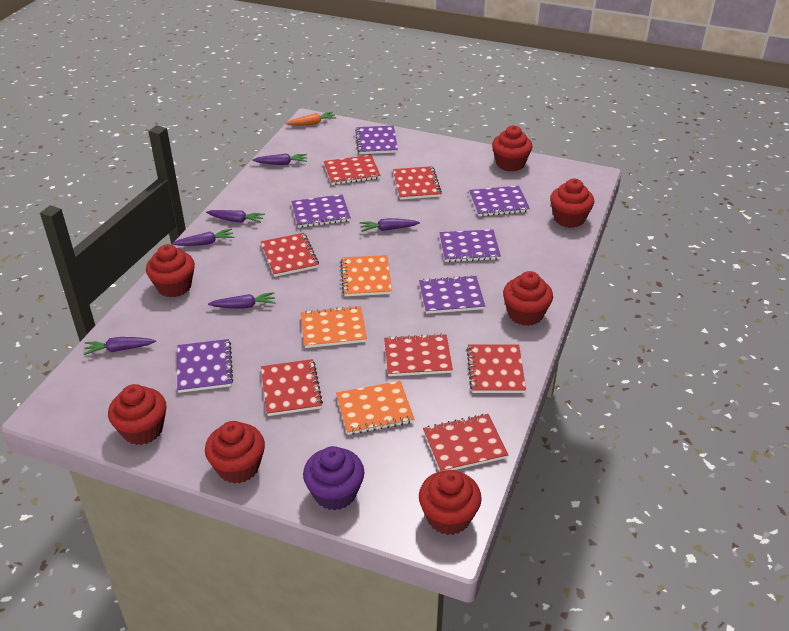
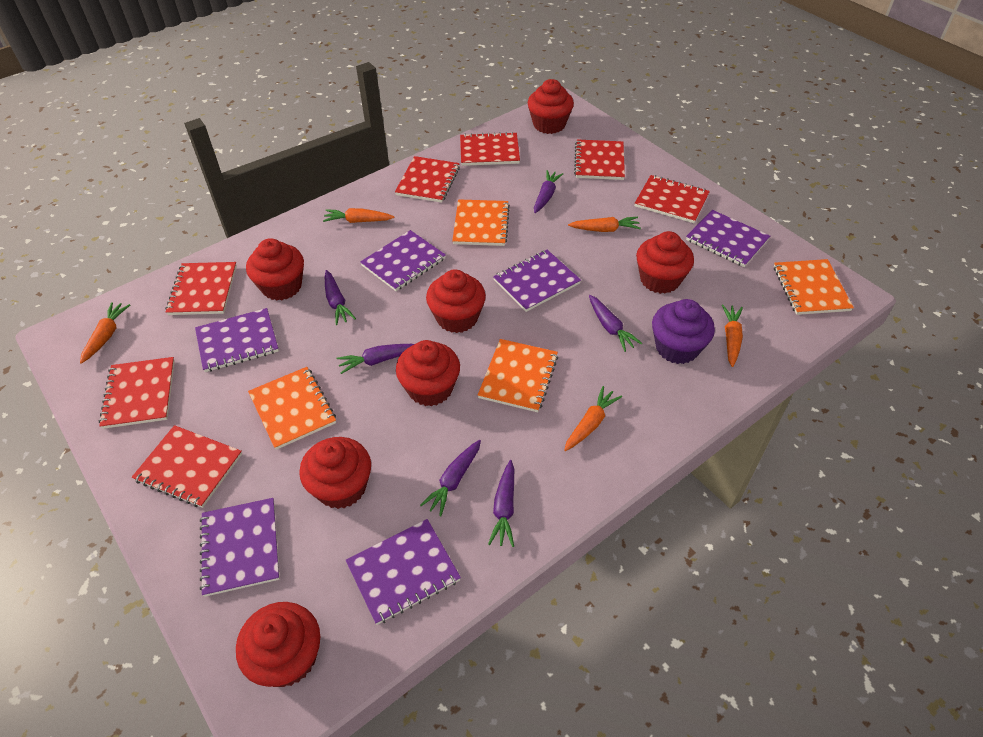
orange carrot: [286,112,337,125] = 1 -> [80,302,130,364] [323,208,394,223] [564,386,622,451] [568,217,641,232] [722,304,743,367] = 5
orange notebook: [301,306,367,348] [336,381,414,435] [340,255,392,296] = 3 -> [248,367,336,450] [452,199,510,246] [478,339,558,412] [774,259,854,315] = 4

